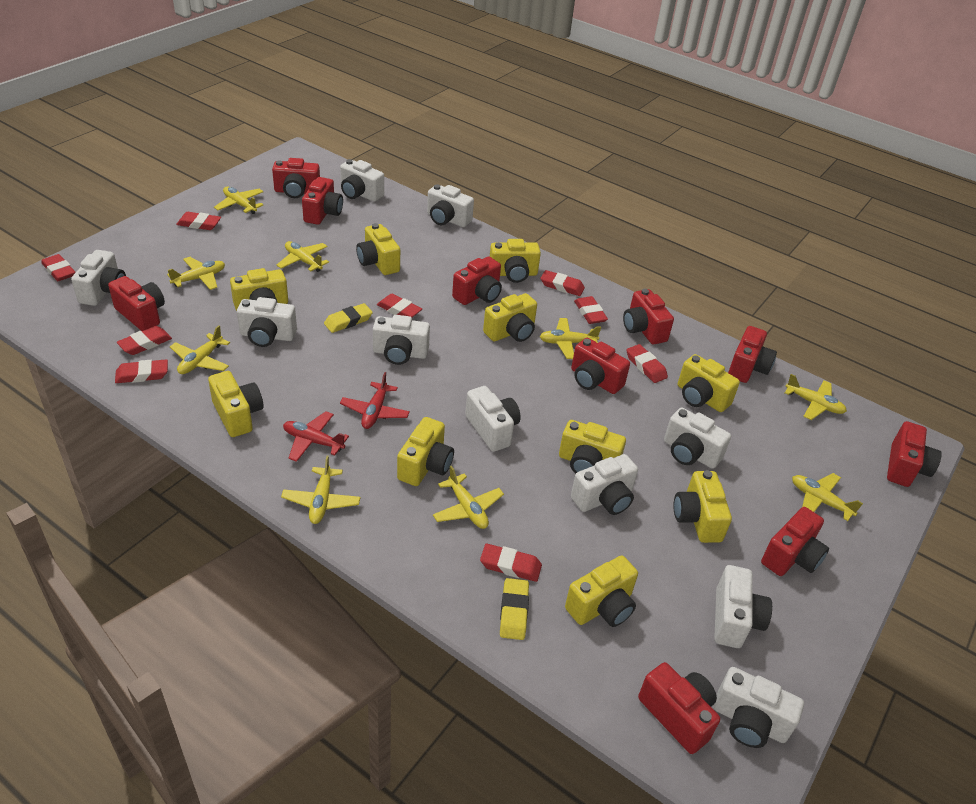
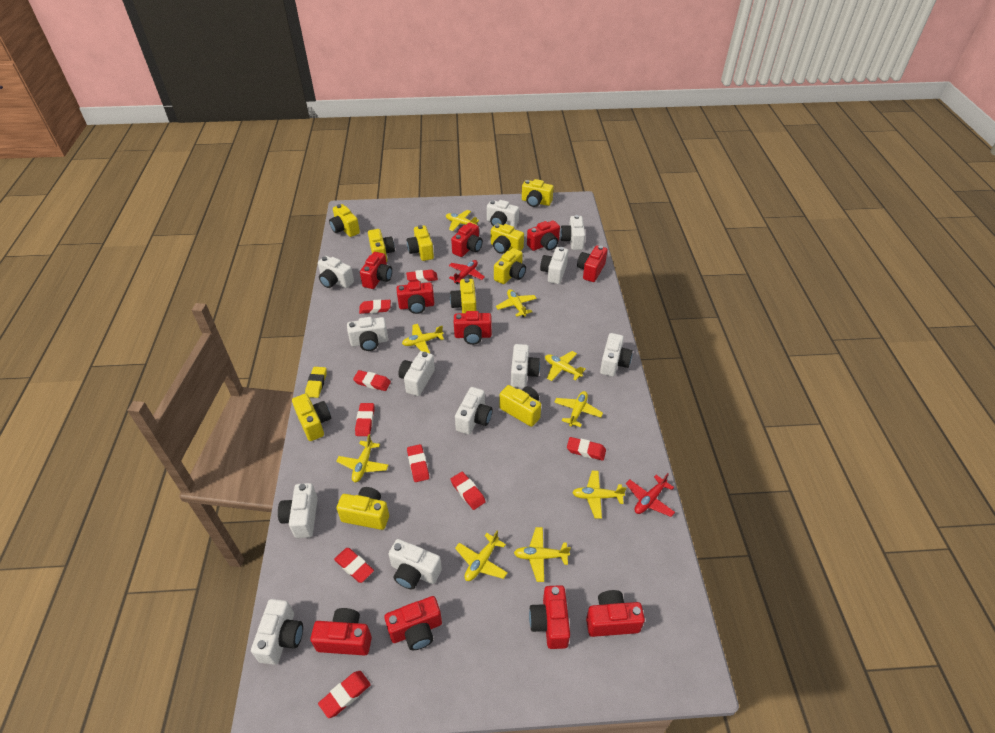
white camera: [71,250,126,306] [237,297,297,347] [340,159,384,202] [373,315,430,365] [427,184,474,227] [465,386,521,452] [571,454,638,515] [664,407,731,469] [713,667,804,748] [714,565,772,648] = 10 -> [251,599,303,665] [278,483,318,538] [318,256,354,288] [347,317,388,351] [389,539,442,589] [398,351,435,396] [455,387,492,435] [487,200,519,228] [511,344,540,388] [540,247,568,284] [560,215,585,250] [600,333,632,377] = 12
yellow eraser: [324,303,373,333] [500,578,529,640] = 2 -> [305,367,327,398] = 1

